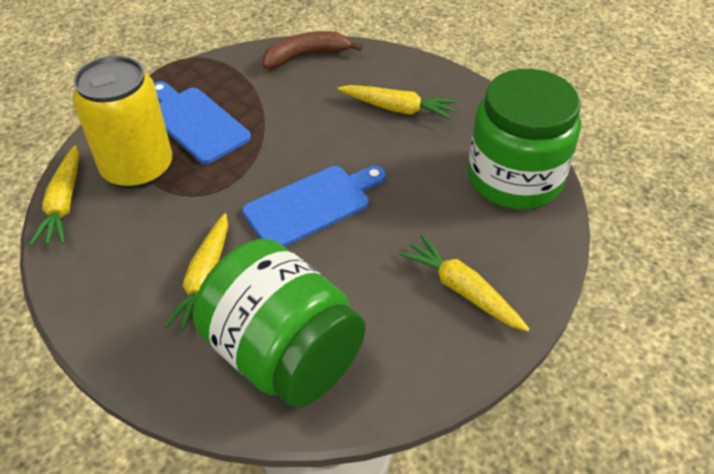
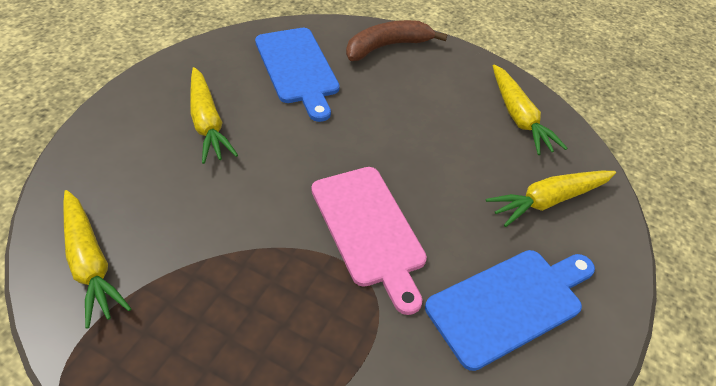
green jar: [193,239,366,408] [468,69,581,210] = 2 -> none = 0
pink cutting board: none = 0 -> [311,167,427,315] = 1
yellow can: [72,56,172,189] = 1 -> none = 0

